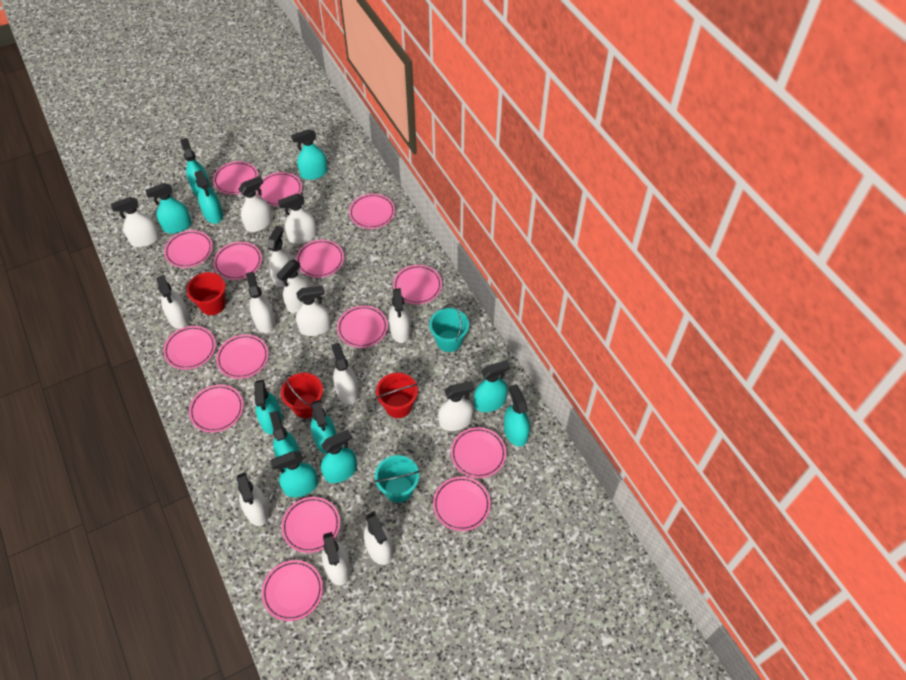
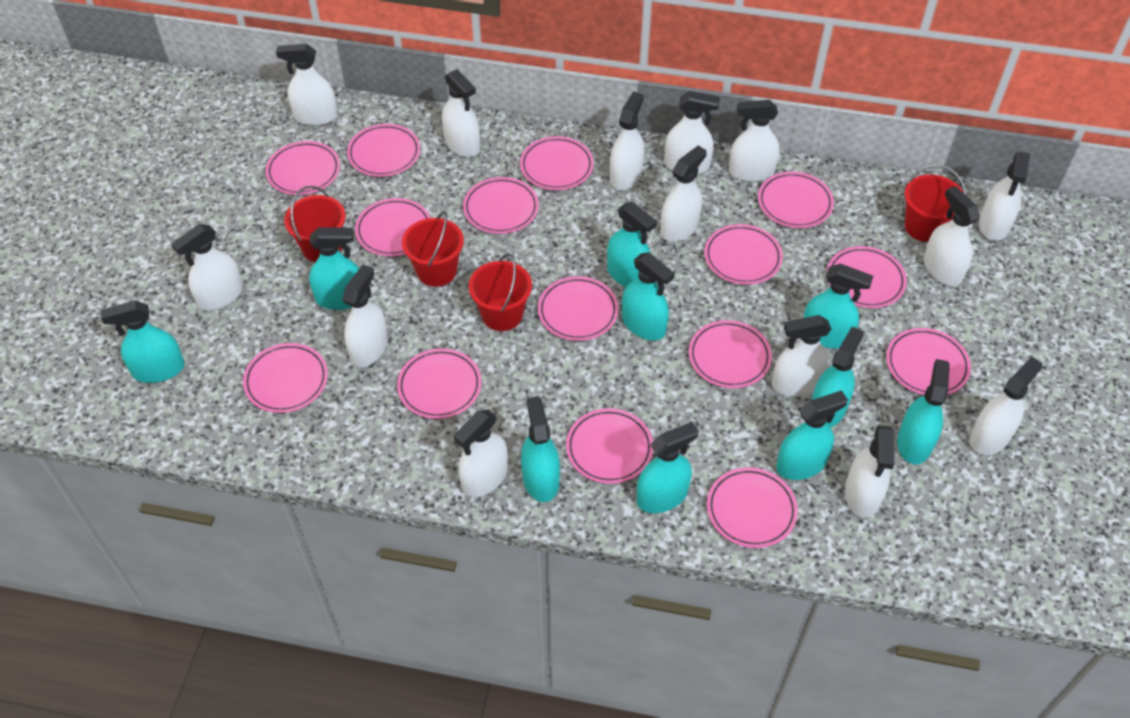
red bucket: [185,268,226,315] [281,373,323,418] [376,373,418,418] = 3 -> [284,186,346,262] [402,211,464,287] [469,253,532,331] [904,165,966,242] = 4
turquoise bucket: [374,455,420,503] [429,304,469,352] = 2 -> none = 0
turquoise spray bottle: [145,183,192,233] [180,138,211,196] [194,170,223,224] [254,380,282,434] [269,411,300,469] [270,451,318,497] [291,129,328,180] [311,400,337,454] [321,429,357,483] [474,360,510,412] [504,384,530,447] = 11 -> [100,301,185,383] [309,227,359,310] [521,396,560,502] [607,201,657,287] [622,252,675,341] [637,422,699,513] [776,390,848,480] [804,263,873,349] [812,326,864,428] [897,359,950,464] = 10

